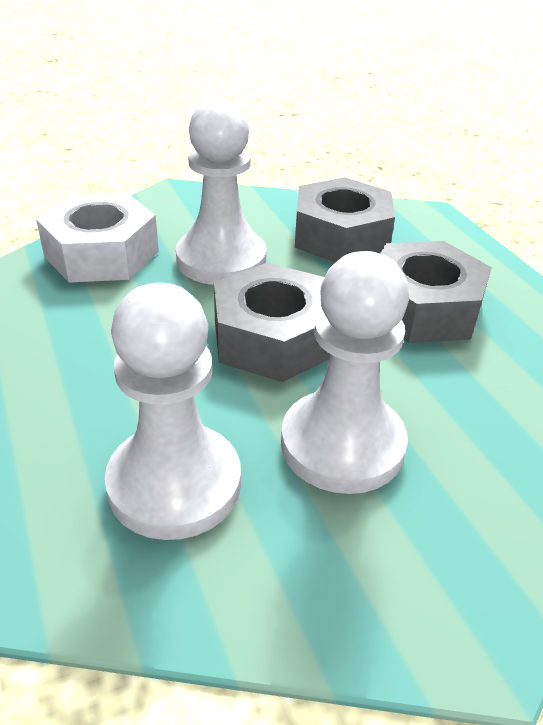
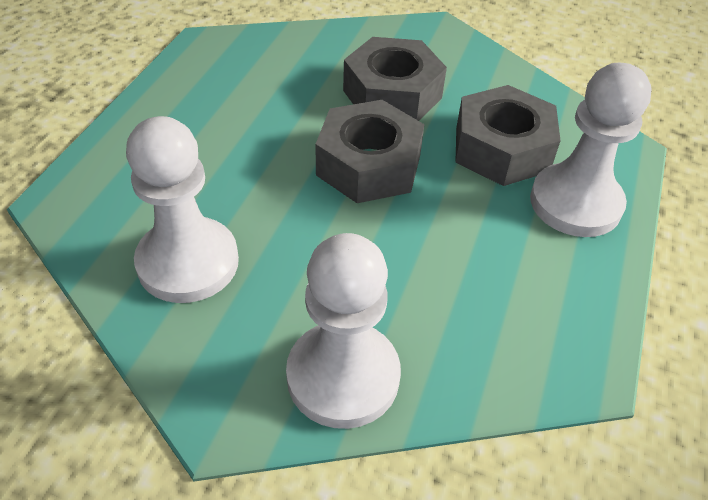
white nut: [36,193,159,283] = 1 -> none = 0

